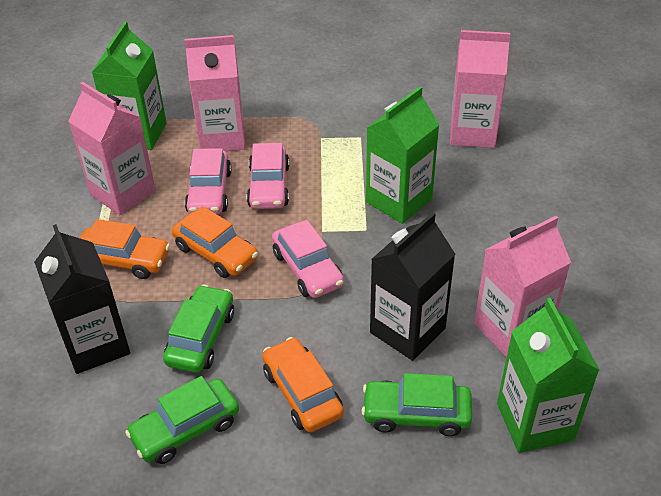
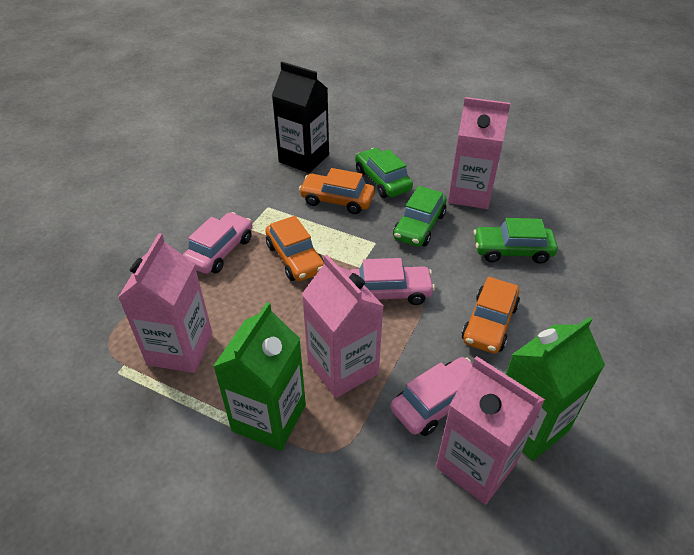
black carton: [34,224,130,374] [370,212,455,361] = 2 -> [272,62,329,173] = 1
green carton: [92,21,167,150] [366,87,440,224] [497,298,599,453] = 3 -> [213,302,306,451] [506,317,605,461] = 2

